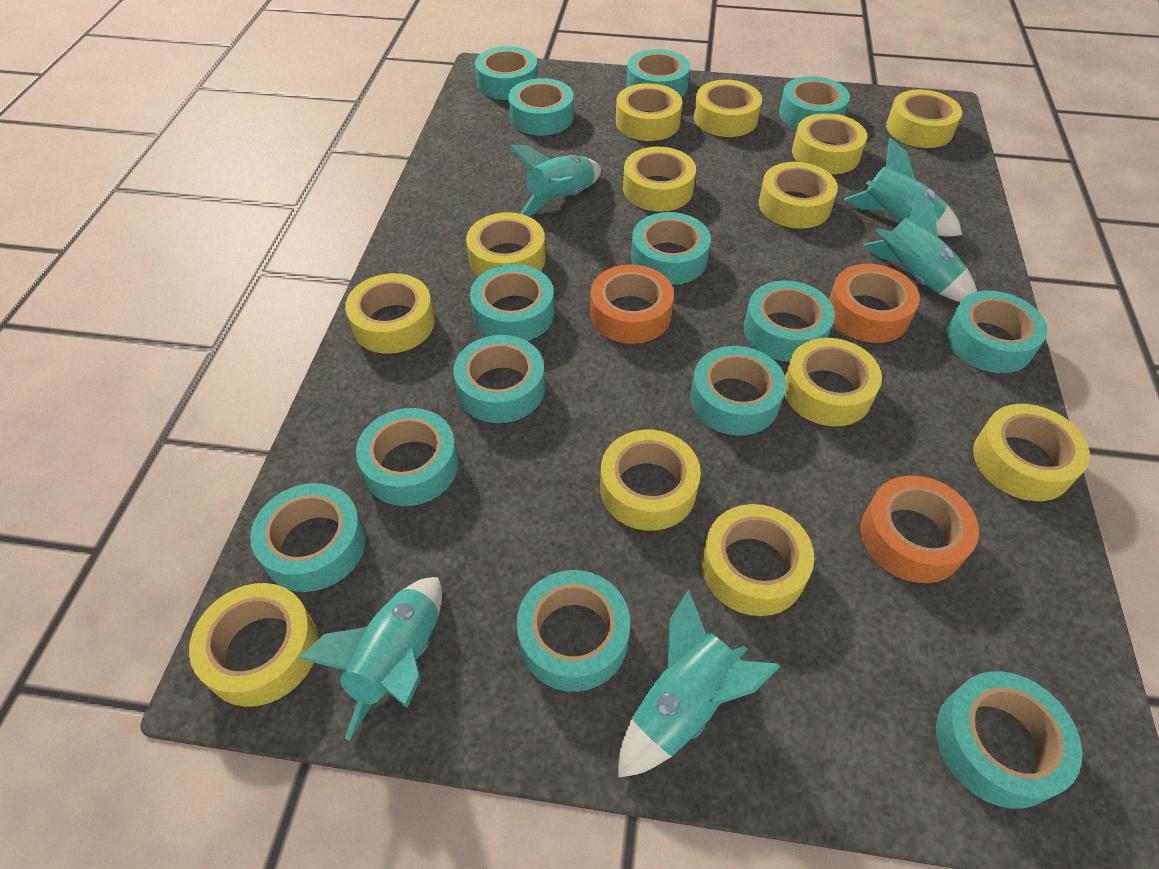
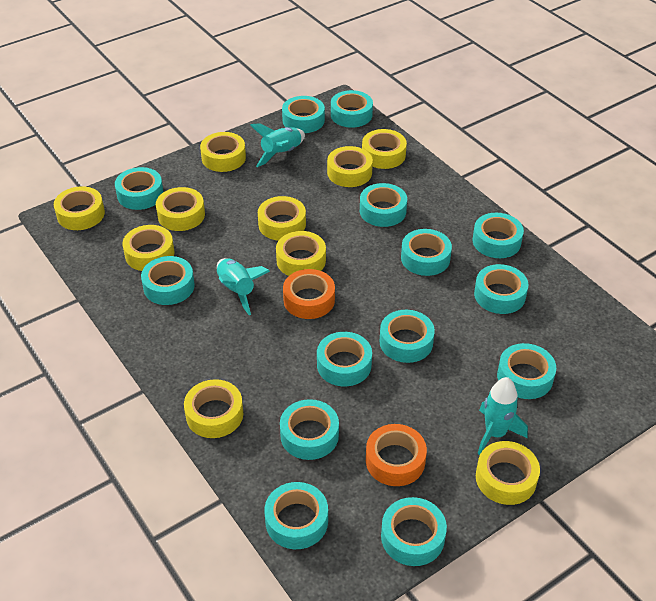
orange tape: [590,264,674,344] [829,264,920,343] [861,475,979,583] = 3 -> [283,269,335,319] [366,424,427,486] = 2
turquoise rocket: [298,577,442,741] [509,145,601,216] [618,590,781,778] [844,138,962,237] [863,188,977,302] = 5 -> [217,258,270,315] [250,123,305,167] [478,377,528,455] = 3
yellow tape: [189,583,318,707] [345,273,435,354] [466,212,546,277] [600,430,701,531] [616,83,682,141] [623,147,696,212] [694,80,762,137] [702,504,814,616] [759,162,838,229] [784,338,882,426] [792,113,867,174] [886,89,962,148] [973,404,1090,501] = 13 -> [54,186,105,230] [122,225,175,271] [156,187,205,231] [184,379,243,438] [200,132,246,172] [258,196,306,241] [276,231,326,276] [327,146,373,187] [362,129,407,169] [476,441,540,505] = 10

